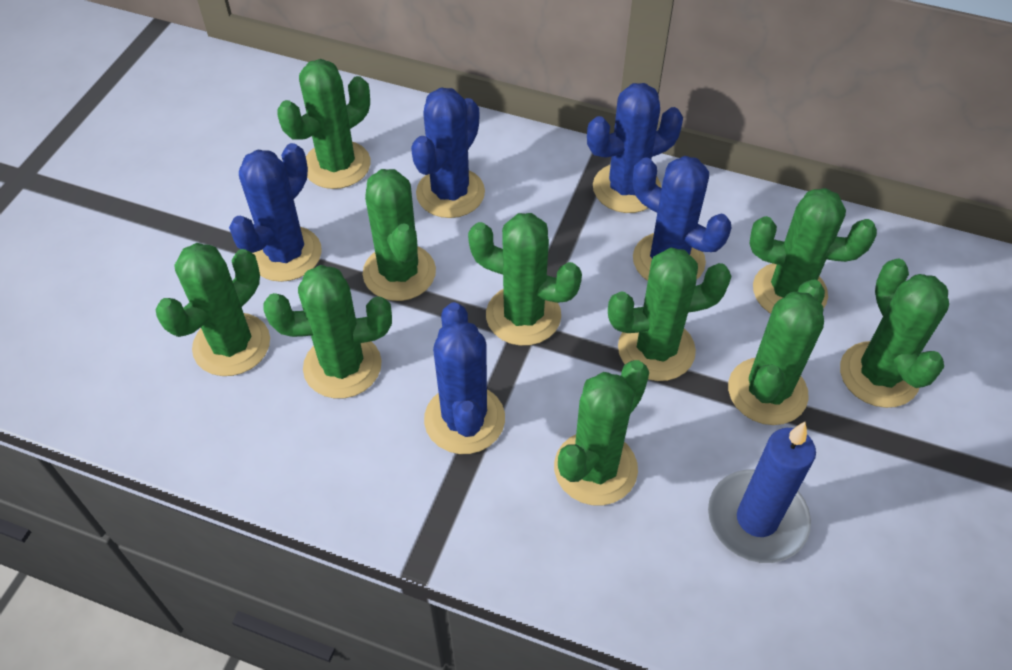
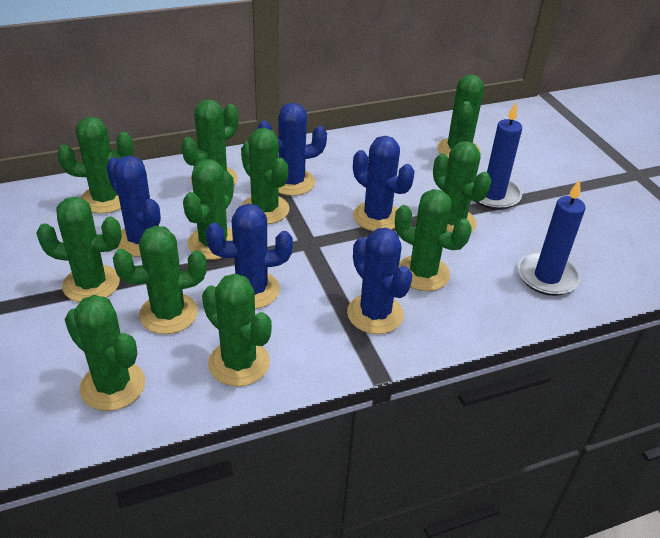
blue candle: [708,422,816,563] = 1 -> [475,102,522,210] [517,179,585,296] = 2
green cactus: [155,243,270,376] [263,265,392,399] [277,59,371,189] [363,169,436,301] [468,213,582,346] [554,360,649,505] [608,248,731,381] [728,280,825,425] [749,188,877,314] [840,258,949,408] = 10 -> [36,197,122,302] [57,117,133,214] [65,295,145,411] [113,226,207,334] [181,99,239,185] [183,159,234,260] [202,274,272,387] [241,128,290,224] [395,189,472,291] [433,141,492,233] [437,74,484,159] = 11

